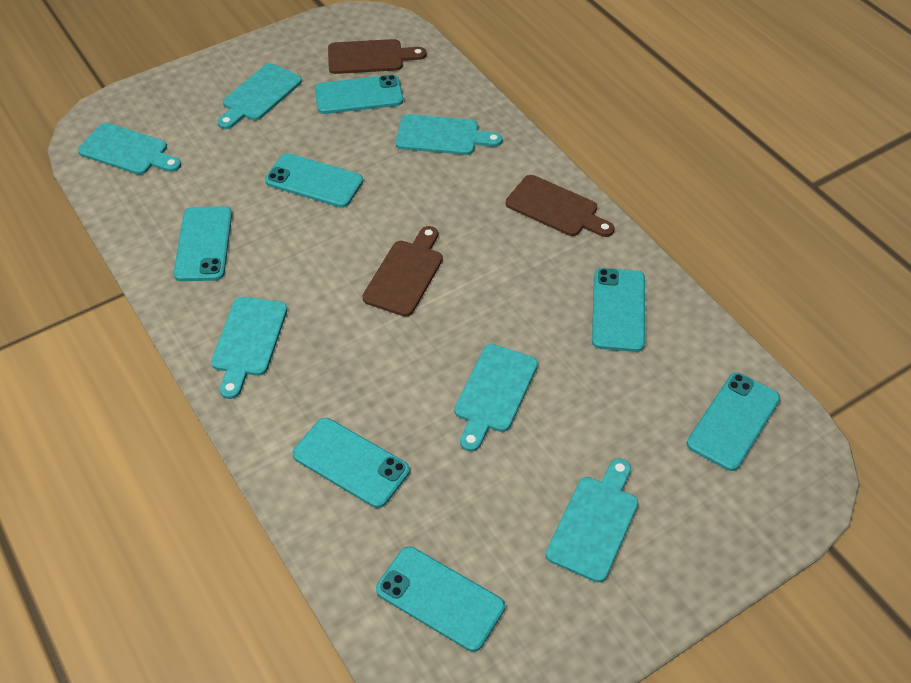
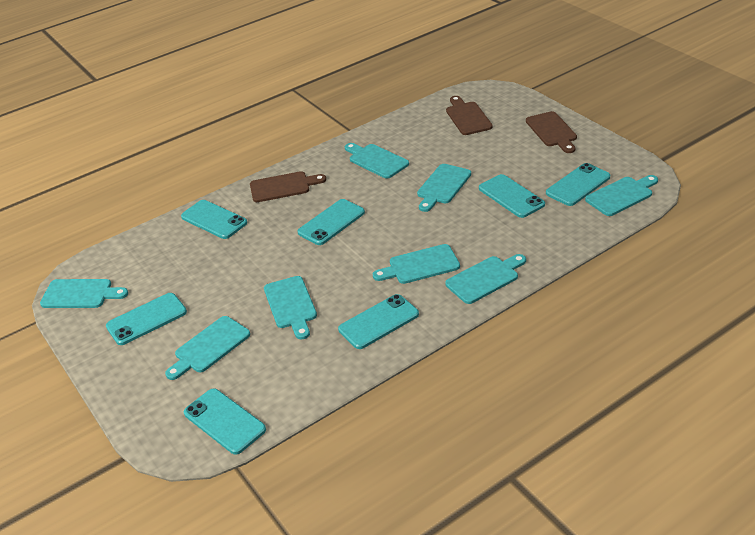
turquoise cutting board: [78,123,181,175] [211,297,287,399] [218,63,302,129] [396,114,503,155] [454,344,538,452] [546,458,638,583] = 6 -> [40,279,128,308] [165,316,250,380] [264,276,317,339] [345,143,409,179] [373,244,460,284] [417,164,471,212] [445,254,526,304] [585,175,658,216] = 8

